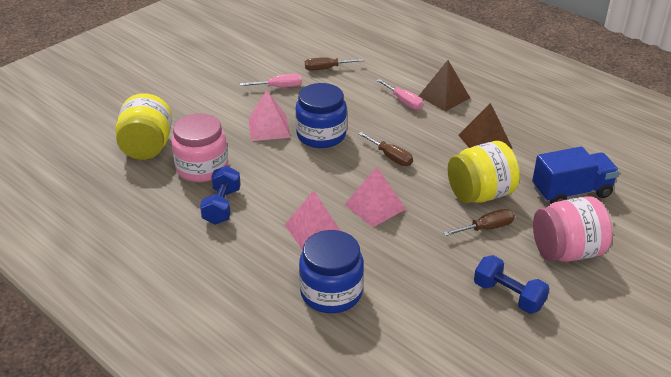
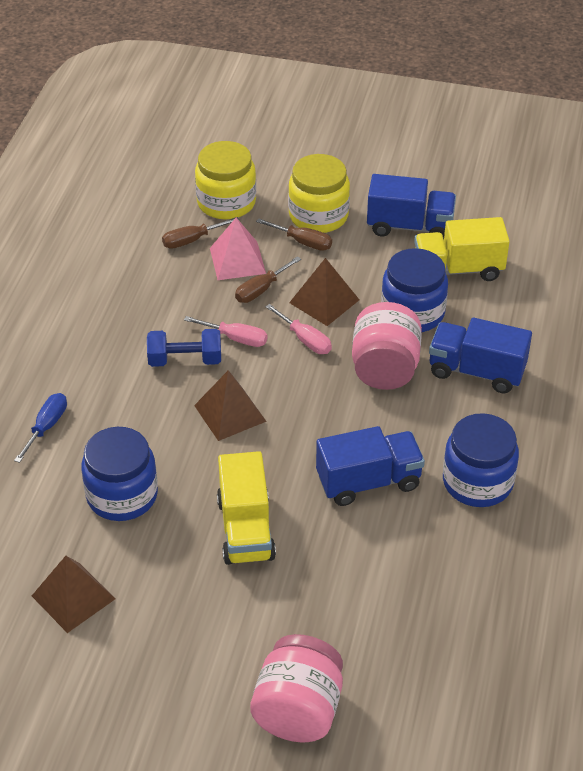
blue dumbbell: [200,166,241,225] [474,255,549,314] = 2 -> [147,329,221,367] = 1
blue jar: [296,83,347,148] [299,230,364,313] = 2 -> [81,427,158,521] [381,248,448,332] [443,413,519,507] = 3
blue screwdriver: none = 0 -> [14,393,67,463] = 1
blue truck: [532,146,619,203] = 1 -> [316,426,425,506] [367,174,456,239] [429,318,532,394] = 3
brown pyramid: [419,60,470,112] [458,103,513,149] = 2 -> [32,556,115,633] [194,370,267,441] [289,258,359,326] = 3
pink pyramid: [249,90,291,141] [285,190,340,250] [345,167,406,227] = 3 -> [210,218,266,280] = 1
yellow truck: none = 0 -> [217,451,276,565] [414,217,510,281] = 2

